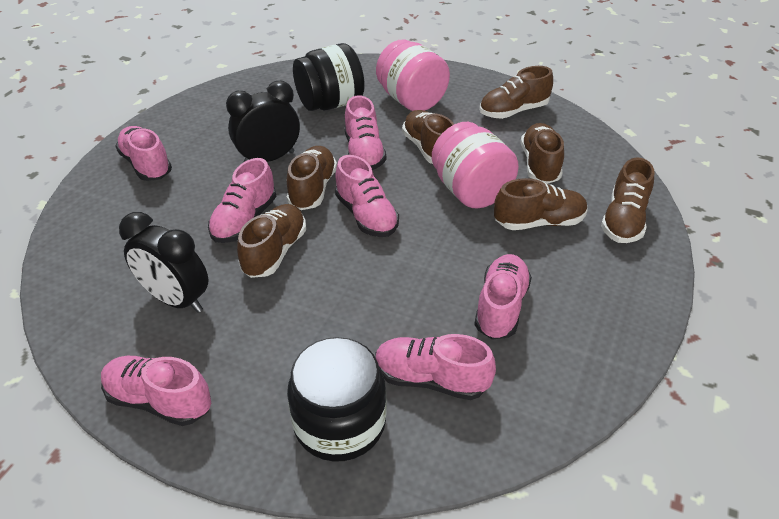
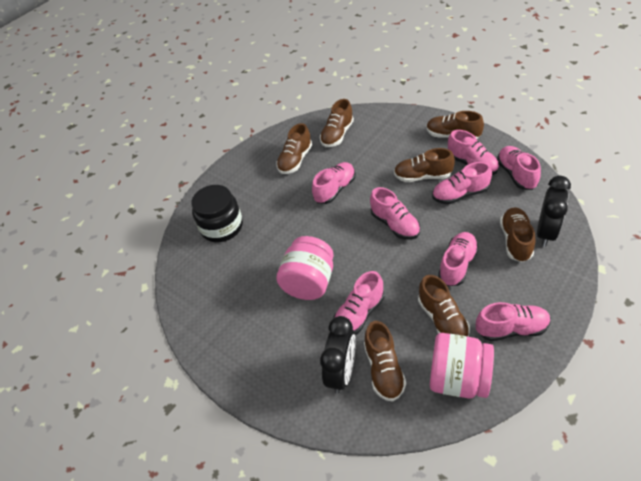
black jar: [287,337,387,462] [293,43,365,111] = 2 -> [191,185,243,242] = 1
pink shoe: [101,356,211,426] [115,126,172,181] [208,158,276,243] [335,155,399,237] [344,95,386,170] [375,334,496,400] [474,254,532,340] = 7 -> [312,162,356,204] [333,271,384,335] [370,187,420,240] [432,162,492,205] [438,232,479,286] [448,130,499,175] [476,302,551,341] [497,146,541,190] = 8

